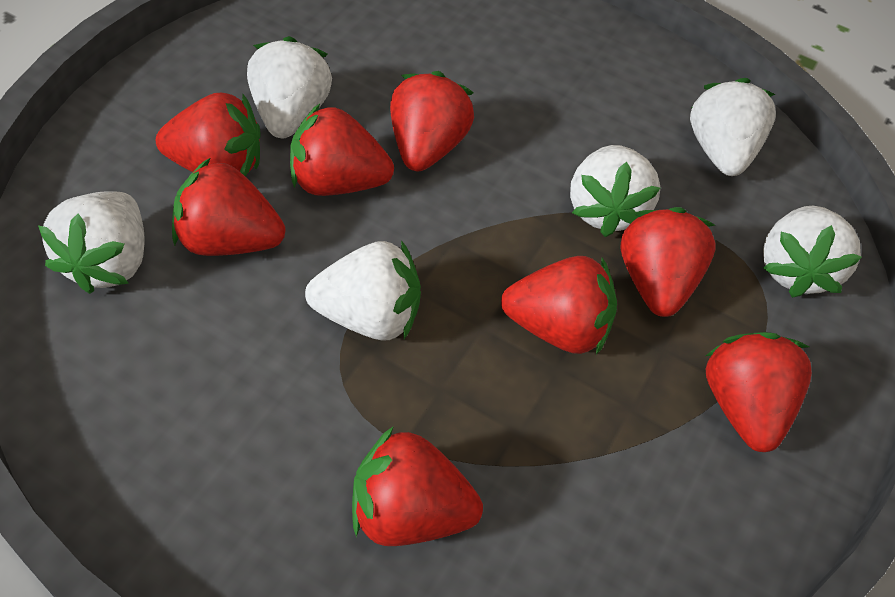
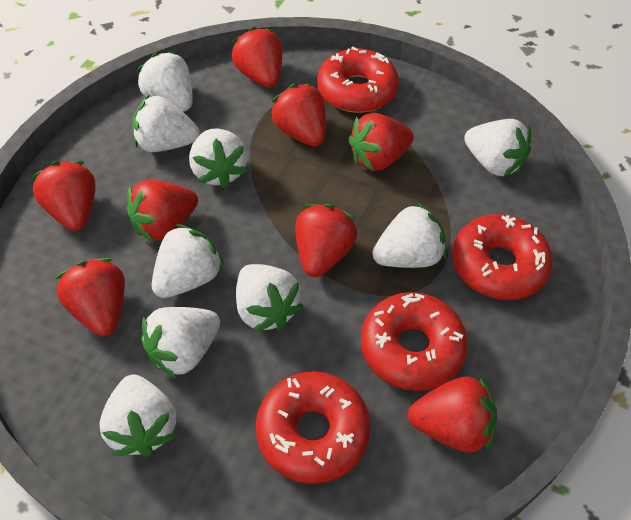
red donut: none = 0 -> [256,371,371,484] [317,47,399,113] [361,292,468,391] [452,214,553,300] = 4
white strawberry: [38,191,145,294] [247,36,332,138] [305,240,421,341] [570,145,660,237] [690,78,776,176] [763,206,862,298] = 6 -> [99,375,177,457] [132,94,200,152] [137,51,193,111] [141,307,220,379] [152,224,224,298] [189,128,248,189] [236,264,303,332] [372,202,447,268] [464,119,531,177] = 9

